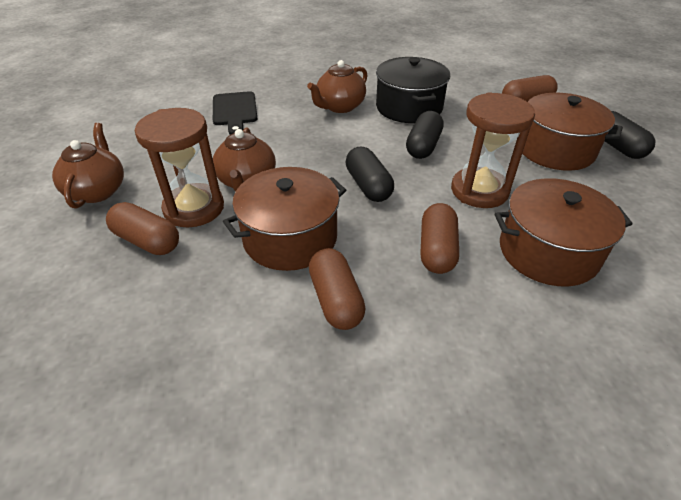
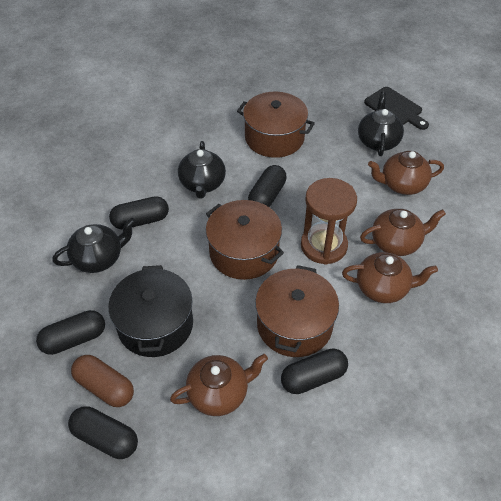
black capsule: [345,147,394,202] [406,111,444,159] [605,111,655,159] = 3 -> [36,310,105,355] [68,406,138,459] [109,196,169,229] [248,165,287,207] [281,348,348,394] = 5
black teapot: none = 0 -> [53,218,136,273] [178,141,226,199] [358,92,404,156] = 3
brown capsule: [106,202,179,255] [309,248,366,330] [420,203,459,274] [502,75,558,102] = 4 -> [71,355,134,407] = 1
brown hourglass: [135,108,224,227] [451,92,535,208] = 2 -> [301,178,357,265] = 1
brown teapot: [52,123,124,209] [213,128,276,191] [307,60,368,113] = 3 -> [170,354,268,416] [342,252,438,303] [360,209,446,256] [368,151,444,195] = 4

